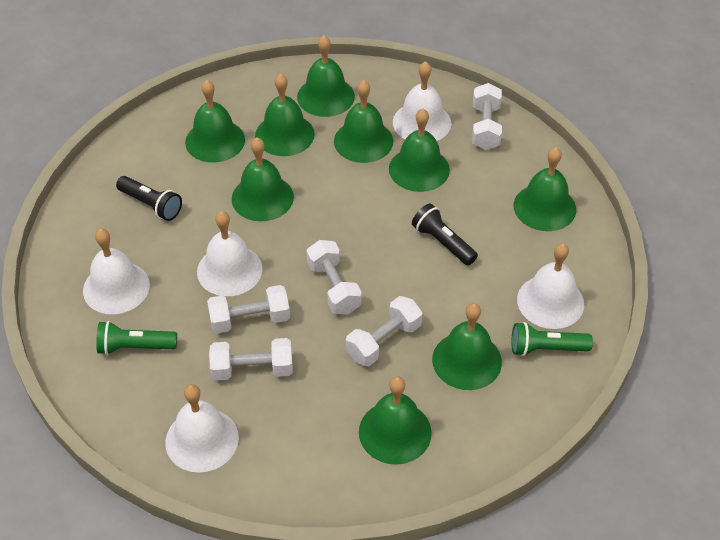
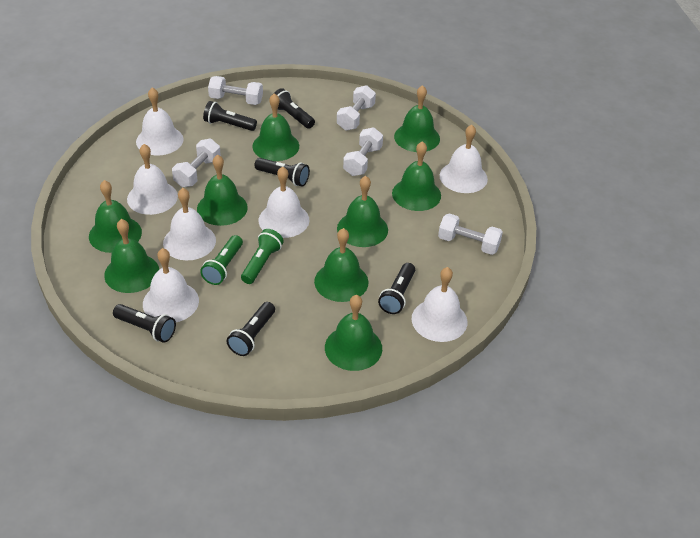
black flashlight: [116,176,182,221] [412,204,478,266] = 2 -> [113,304,176,343] [203,101,257,131] [227,302,275,356] [254,158,310,186] [273,88,315,129] [378,263,415,314] = 6
white bell: [83,229,150,314] [165,384,239,473] [197,211,263,296] [393,61,451,141] [517,243,584,329] = 5 -> [127,144,178,215] [136,87,183,155] [143,248,199,322] [163,188,216,260] [258,167,309,238] [412,267,467,342] [440,125,488,193] = 7

